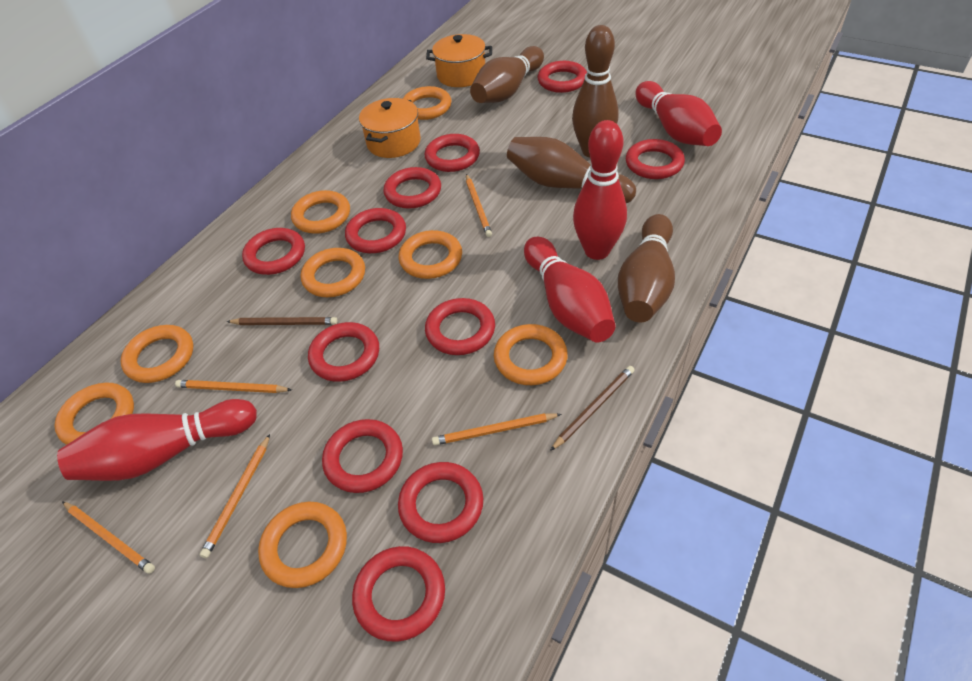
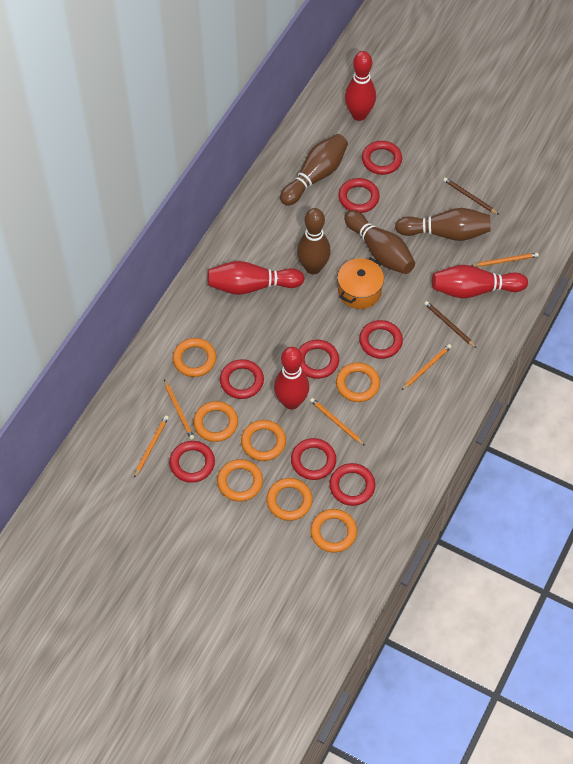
orange pot: [359,98,421,158] [426,34,492,87] = 2 -> [337,257,384,309] = 1
orange ring: [54,383,134,445] [120,325,193,383] [258,502,347,588] [291,190,350,234] [301,248,365,297] [399,230,462,279] [403,86,451,120] [494,324,568,385] = 8 -> [173,338,216,377] [193,401,238,442] [217,459,263,502] [241,420,286,461] [266,478,313,521] [310,509,357,553] [336,362,380,402] = 7
red ring: [242,228,305,275] [308,322,379,382] [322,419,403,493] [345,208,406,253] [352,546,445,642] [383,167,441,209] [398,462,483,543] [425,134,480,172] [425,298,495,355] [538,61,587,93] [626,139,685,179] = 11 -> [169,441,215,483] [220,359,264,399] [291,438,336,480] [299,340,339,379] [329,463,375,506] [338,178,380,213] [359,320,403,359] [362,141,402,175] = 8

